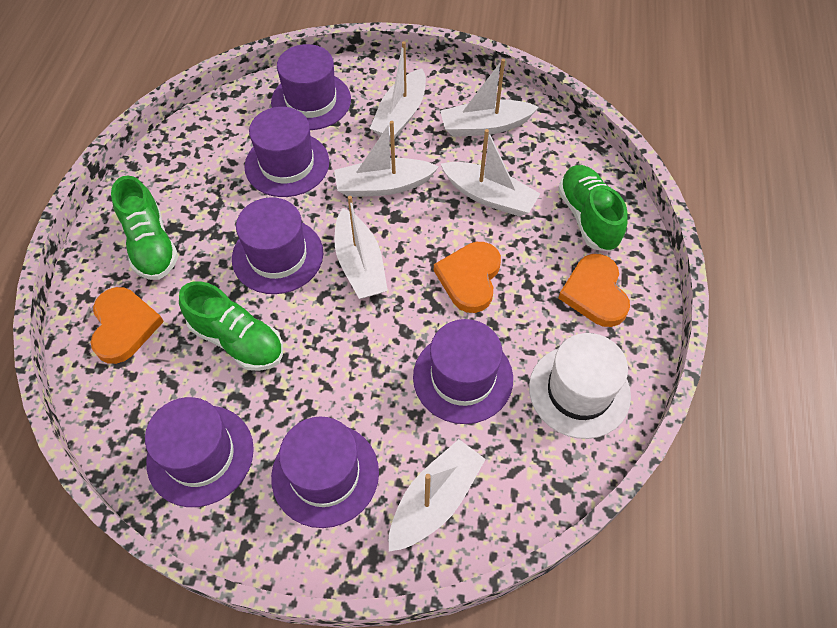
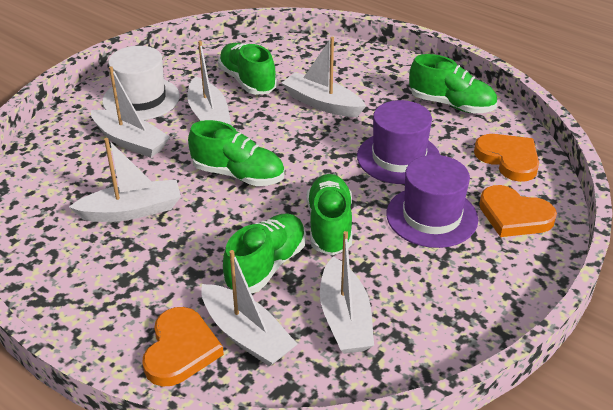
green shoe: [111,175,178,280] [179,281,283,371] [558,165,628,252] = 3 -> [188,120,285,186] [218,43,277,95] [223,213,306,293] [307,174,352,255] [409,54,497,113] = 5
purple hat: [145,397,254,507] [232,197,323,294] [244,107,329,197] [271,44,351,130] [271,417,379,528] [413,319,513,424] = 6 -> [357,100,440,184] [386,155,478,248] = 2

